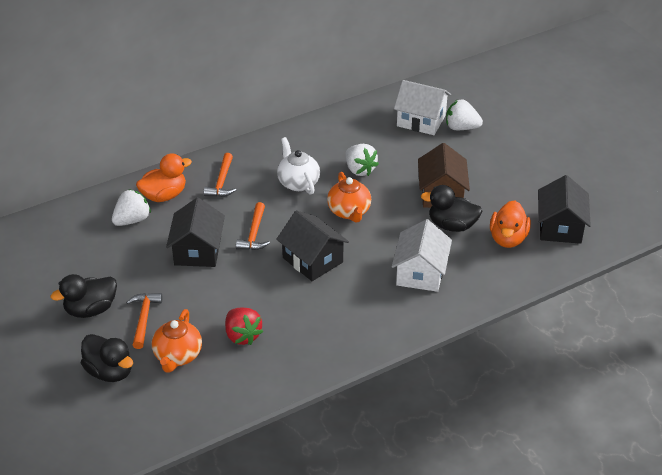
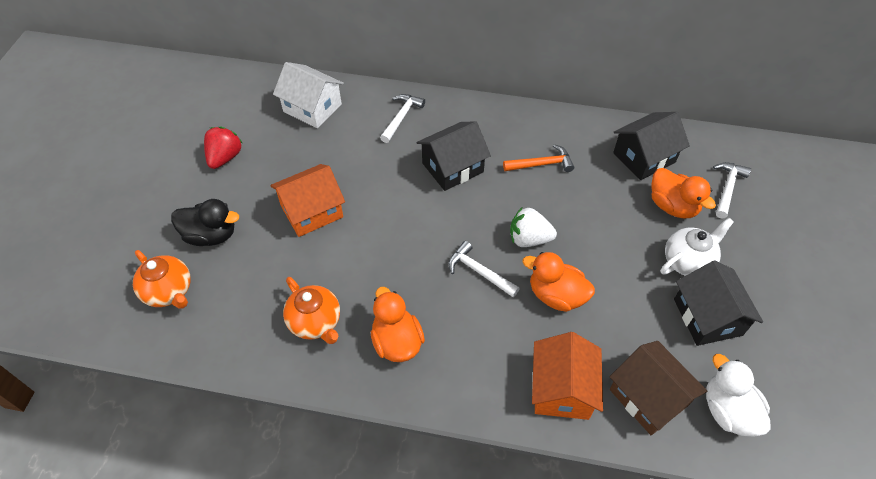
black duck: [51,274,117,318] [81,334,133,382] [421,185,482,232] = 3 -> [171,199,239,246] = 1
orange duck: [136,153,192,202] [490,200,531,248] = 2 -> [371,287,425,362] [522,252,595,312] [651,168,716,218] = 3
orange hammer: [126,293,162,349] [204,153,236,197] [236,202,270,250] = 3 -> [503,144,574,172] = 1
orange house: none = 0 -> [270,164,345,237] [532,332,603,420] = 2
white duck: none = 0 -> [706,354,770,437] = 1
white hammer: none = 0 -> [380,94,425,143] [448,241,520,297] [713,162,751,219] = 3
white house: [392,219,452,292] [394,80,451,135] = 2 -> [273,62,344,128] = 1
white strawberry: [112,189,151,226] [345,144,379,176] [446,100,483,130] = 3 -> [510,208,557,247] = 1

